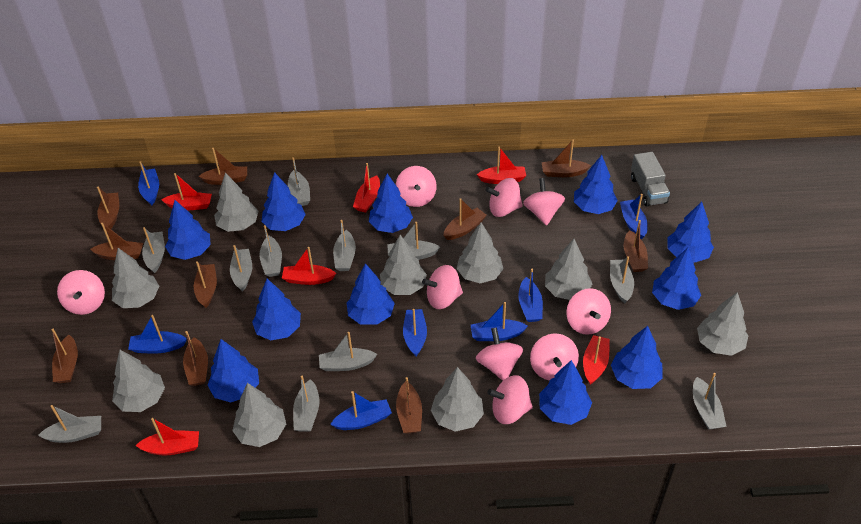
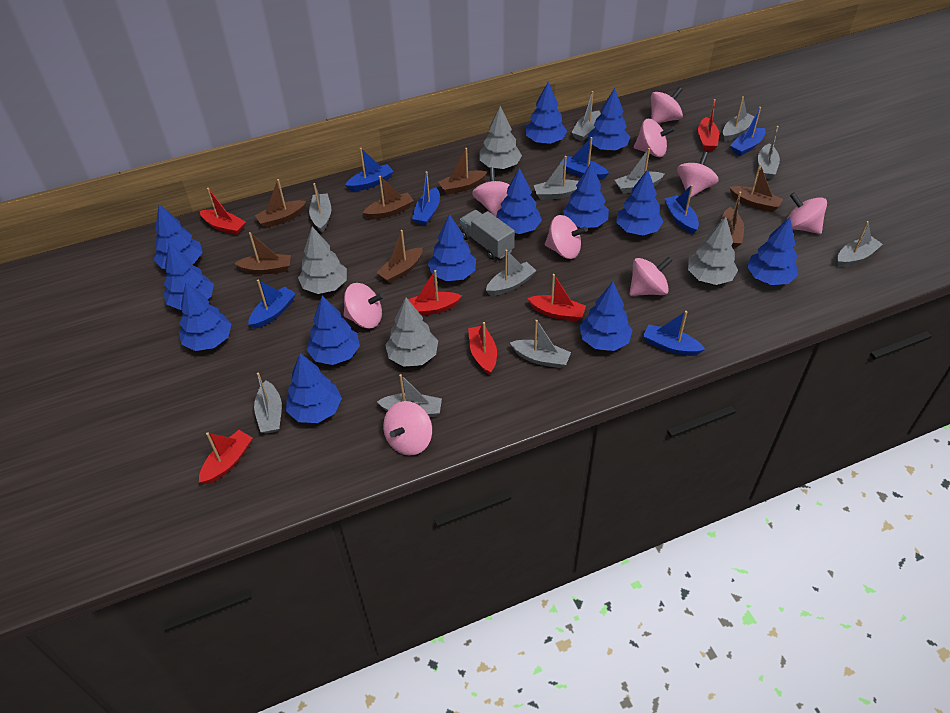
blue tree: [165,200,211,260] [208,339,259,402] [252,279,301,340] [261,172,306,231] [347,263,395,325] [369,174,413,233] [539,360,592,425] [574,155,618,214] [611,326,663,389] [652,248,701,310] [667,201,714,263] = 11 -> [154,204,203,269] [163,242,214,310] [179,283,232,351] [286,353,342,423] [307,295,360,365] [428,214,476,281] [496,168,542,234] [526,82,567,144] [563,163,609,228] [580,282,632,351] [588,88,630,151] [616,169,664,236] [747,217,798,285] = 13
brown boat: [52,329,78,383] [90,223,143,260] [97,186,119,229] [183,331,208,386] [194,261,217,308] [198,148,247,185] [396,377,422,434] [443,198,487,240] [542,140,591,177] [624,220,648,272] = 10 -> [234,232,291,275] [255,179,306,228] [363,176,414,219] [376,230,423,283] [438,148,487,195] [721,192,744,247] [730,164,783,212] = 7
grey tree: [112,248,159,308] [112,350,165,412] [214,172,258,232] [232,383,286,447] [380,235,427,295] [431,367,484,432] [457,222,503,283] [545,239,593,300] [697,292,749,356] = 9 -> [298,227,347,294] [385,298,438,367] [479,106,522,169] [688,217,738,285] = 4

